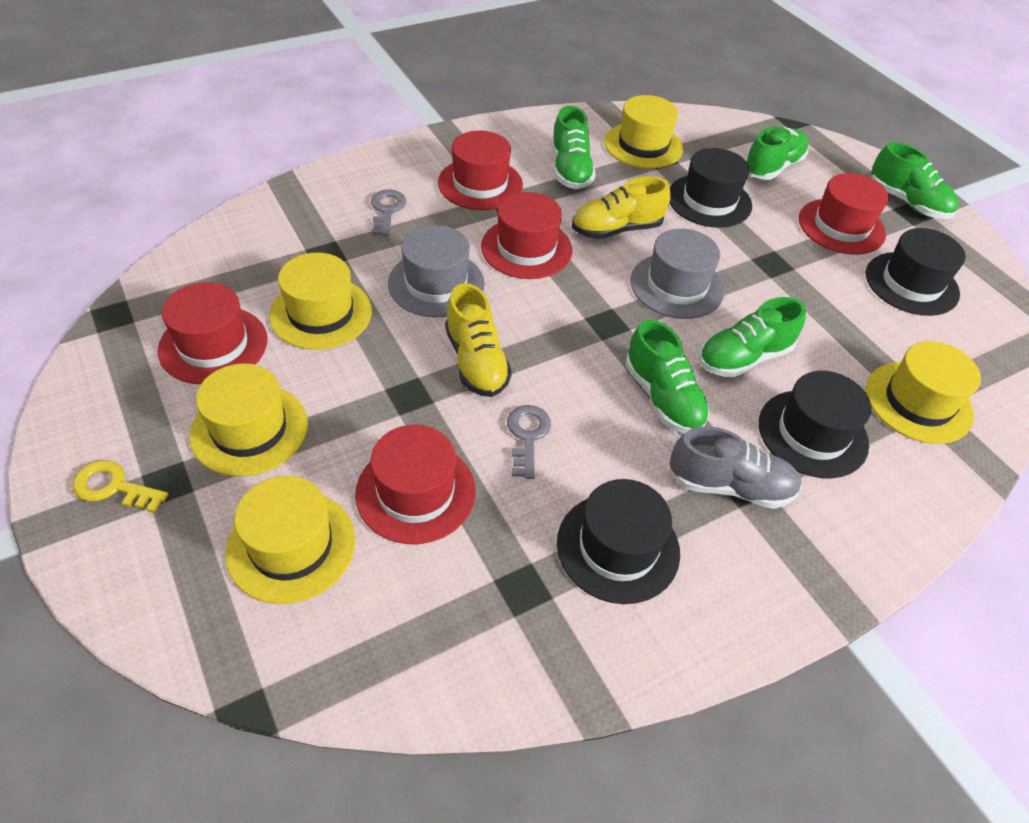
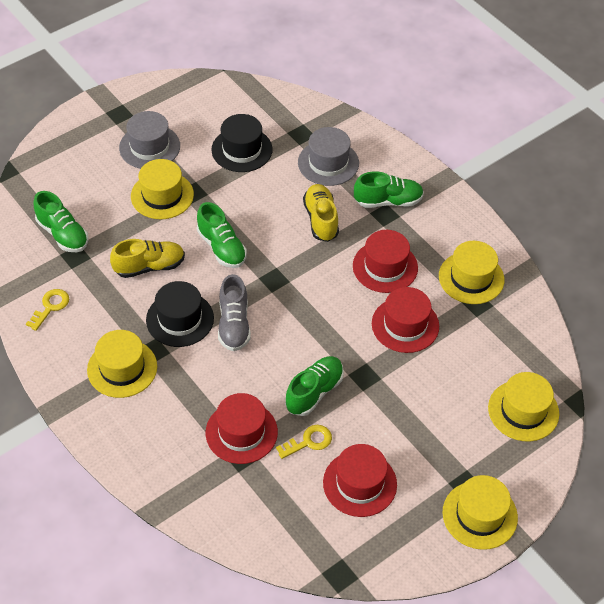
black hat: [557,479,680,604] [669,148,752,228] [759,371,871,479] [866,228,966,316] = 4 -> [146,281,214,347] [212,114,272,172] = 2
green shoe: [551,106,596,189] [625,319,710,434] [699,297,806,377] [746,126,809,180] [871,142,959,219] = 5 -> [34,191,88,252] [197,202,247,268] [285,356,344,416] [354,171,424,208] = 4
grey key: [371,189,406,236] [507,405,551,479] = 2 -> none = 0
red hat: [158,282,268,384] [355,425,476,544] [438,131,523,210] [481,192,572,279] [799,173,888,255] = 5 -> [206,393,278,464] [323,444,397,517] [353,230,418,293] [372,287,439,353] = 4
yellow key: [72,460,168,513] = 1 -> [26,289,69,331] [276,425,332,459] = 2

